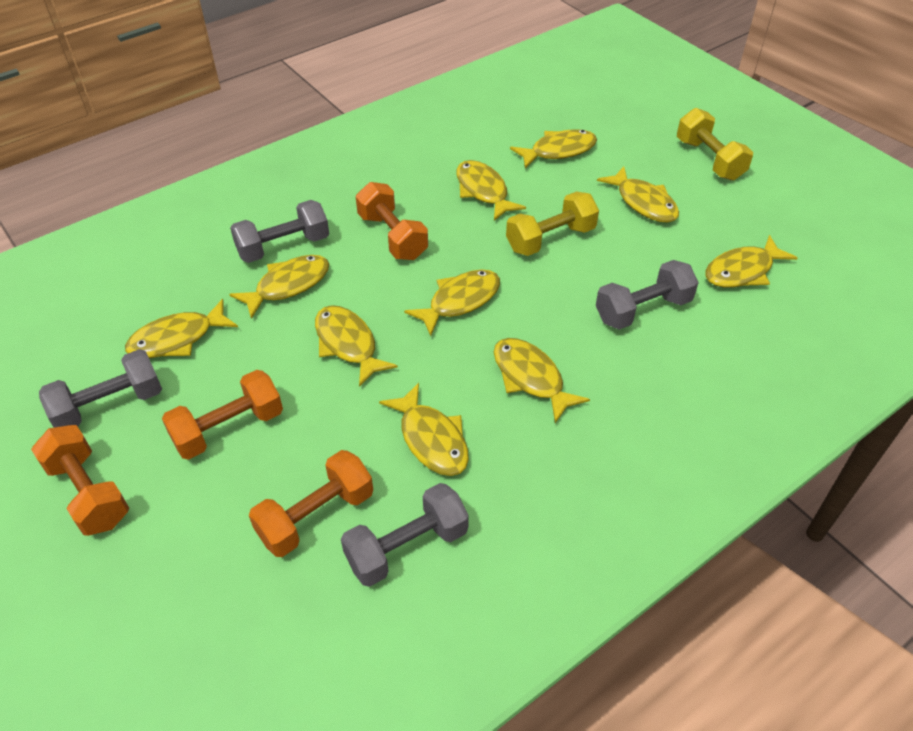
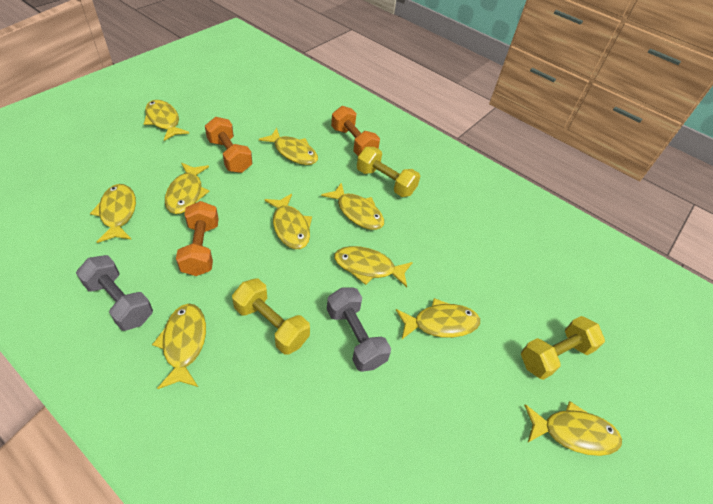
grey dumbbell: [39,349,162,427] [230,200,329,263] [341,483,469,587] [596,260,699,330] = 4 -> [76,255,153,331] [327,287,391,372] = 2
orange dumbbell: [31,425,129,536] [162,370,283,460] [249,450,373,557] [356,182,428,260] = 4 -> [176,201,219,276] [205,117,252,173] [331,106,380,156] = 3
yellow dumbbell: [506,192,599,256] [677,108,753,181] = 2 -> [232,278,310,355] [357,147,420,197] [521,316,605,380] = 3

